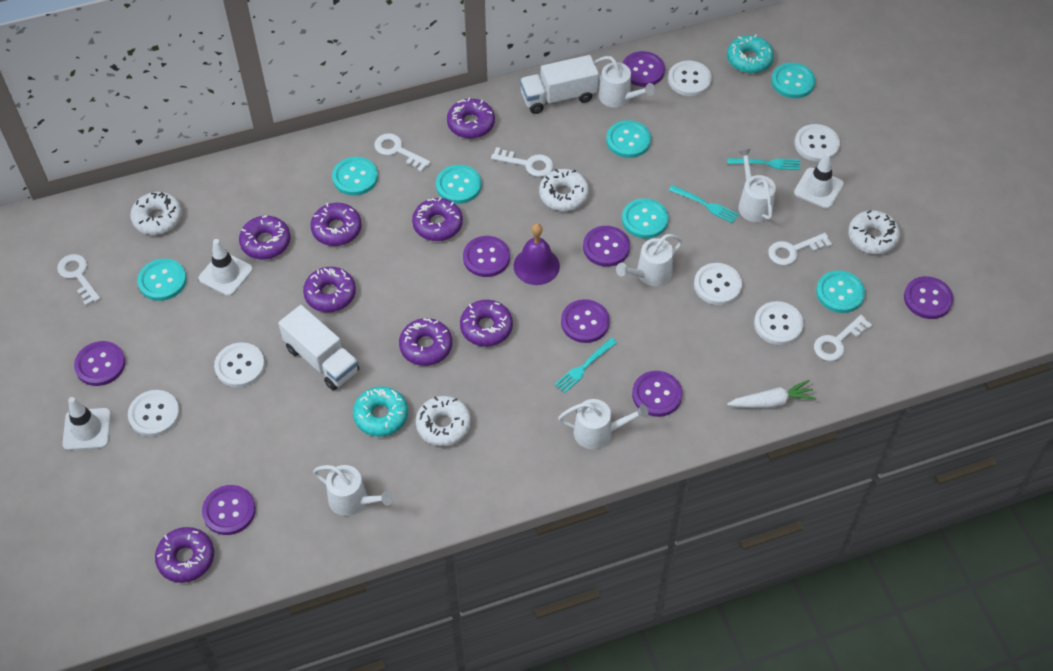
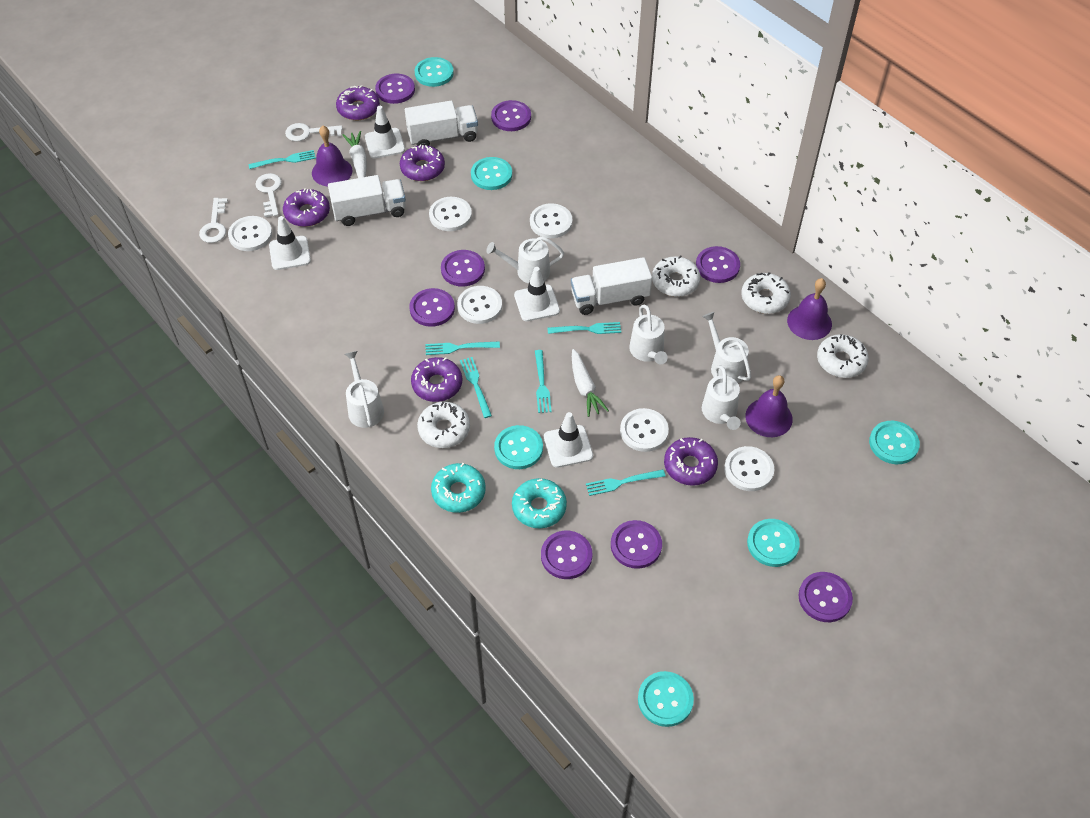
purple bell: [513,223,560,285] = 1 -> [312,126,352,186] [745,375,793,437] [787,278,832,340] = 3
purple donut: [155,527,214,583] [239,215,290,259] [303,267,356,312] [310,203,362,246] [399,318,452,366] [412,197,463,241] [447,98,495,139] [460,300,513,347] = 8 -> [283,189,330,227] [336,85,380,120] [400,144,445,181] [411,357,462,402] [664,437,718,486] = 5
turquoise button: [137,259,186,301] [332,157,378,196] [436,165,481,204] [606,120,651,158] [622,198,668,238] [771,63,815,98] [816,270,865,313] = 7 -> [415,57,454,87] [471,157,512,190] [494,425,543,469] [638,671,694,727] [747,519,800,567] [869,421,920,464] = 6
turquoise fork: [555,338,617,393] [669,185,739,223] [727,158,800,170] = 3 -> [248,150,316,169] [426,342,500,355] [460,357,492,418] [535,350,552,413] [547,322,621,334] [586,470,666,496] = 6
white carrot: [727,380,816,408] = 1 -> [342,131,367,178] [572,349,609,417] = 2
white key: [57,254,100,306] [374,133,431,172] [491,147,553,177] [768,233,832,265] [814,315,872,361] = 5 -> [199,198,228,243] [255,173,282,217] [285,123,342,141] = 3
white traffic cone: [62,397,111,450] [199,239,253,296] [794,152,844,209] = 3 -> [269,216,311,270] [365,106,405,158] [514,267,560,321] [544,412,593,468] = 4
white truck: [278,305,359,390] [520,55,599,114] = 2 -> [328,175,406,226] [405,101,478,146] [571,257,652,315] = 3

